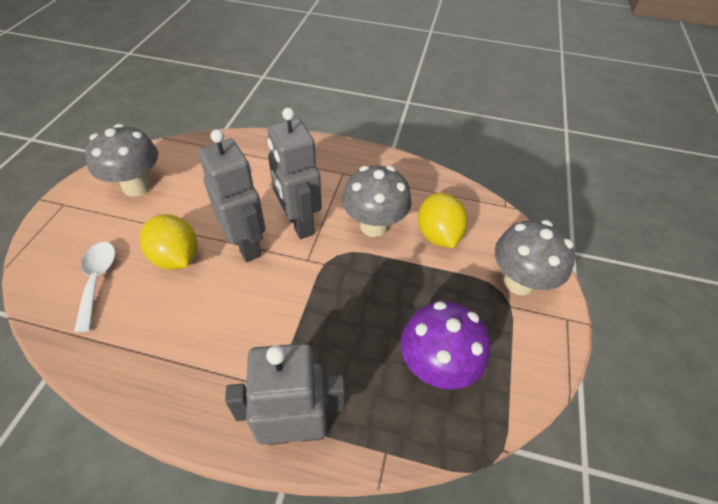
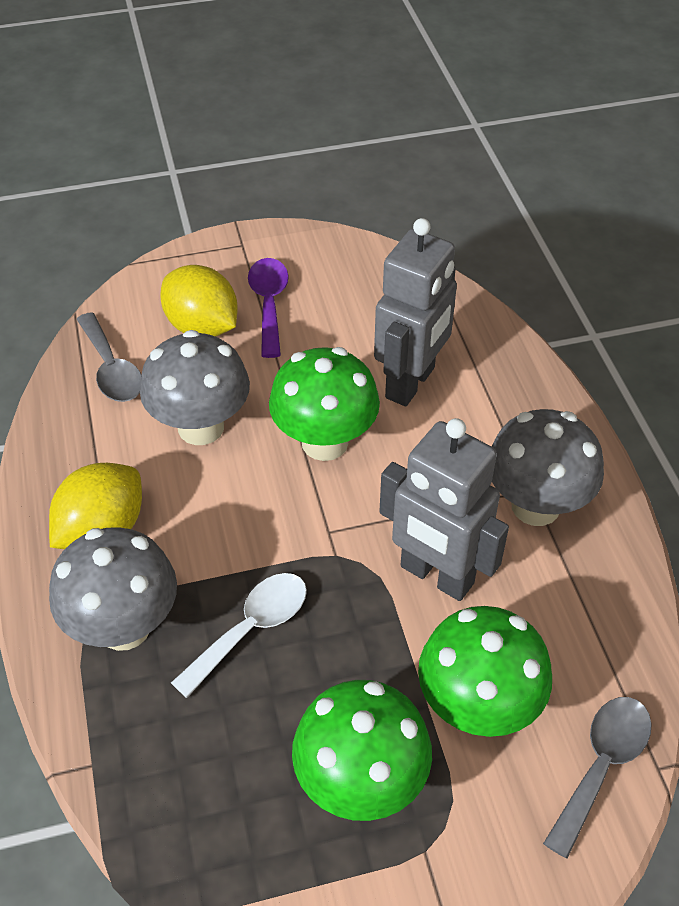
green mushroom: none = 0 -> [269,347,380,461] [292,680,432,821] [418,606,552,737] = 3
grey robot: [198,129,265,262] [225,343,345,445] [267,108,322,239] = 3 -> [374,218,457,406] [379,418,509,601] = 2
grey spoon: none = 0 -> [76,312,141,402] [543,697,652,858] = 2
purple mushroom: [401,301,490,390] = 1 -> none = 0
purple spoon: none = 0 -> [248,258,289,358] = 1

